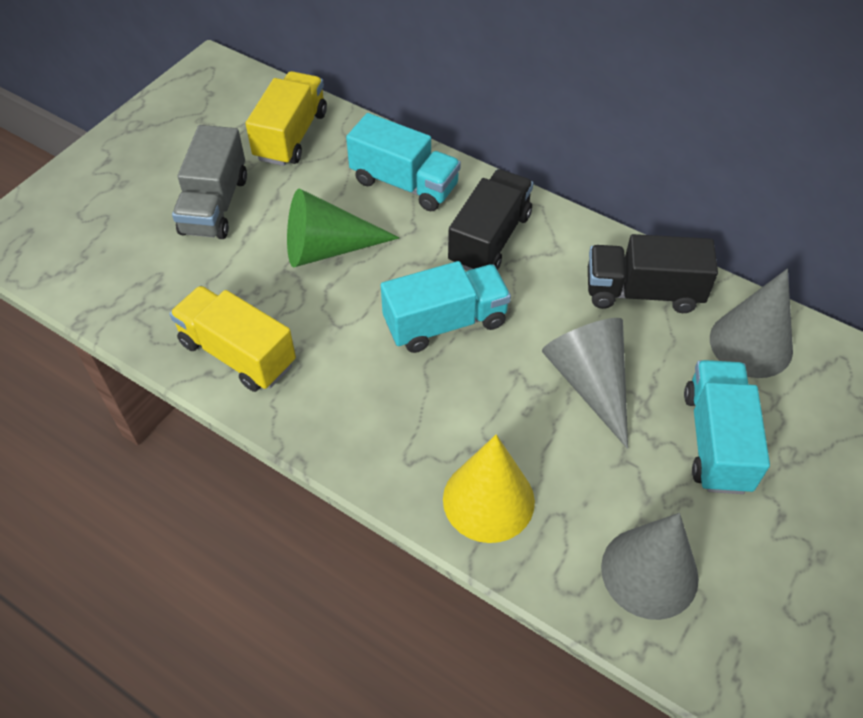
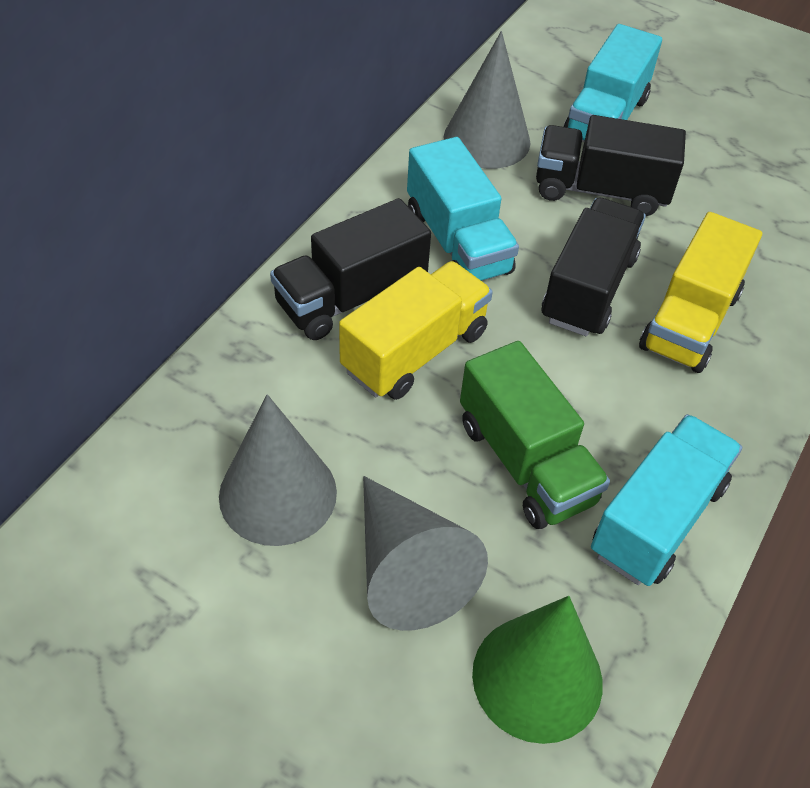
black truck: [448,169,533,271] [588,234,718,313] = 2 -> [270,198,431,340] [536,115,686,216] [542,197,646,336] = 3
green truck: none = 0 -> [460,341,610,529] = 1
grey truck: [172,125,247,239] = 1 -> none = 0
yellow cone: [443,434,535,543] = 1 -> none = 0

